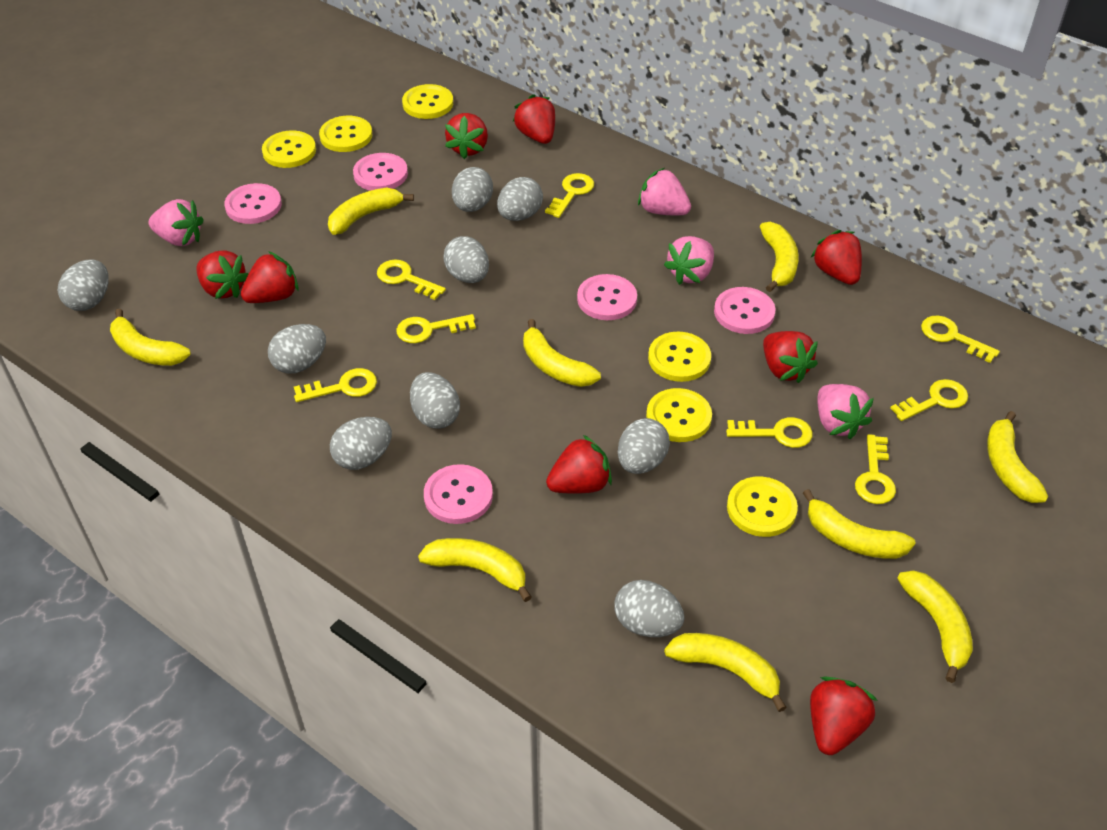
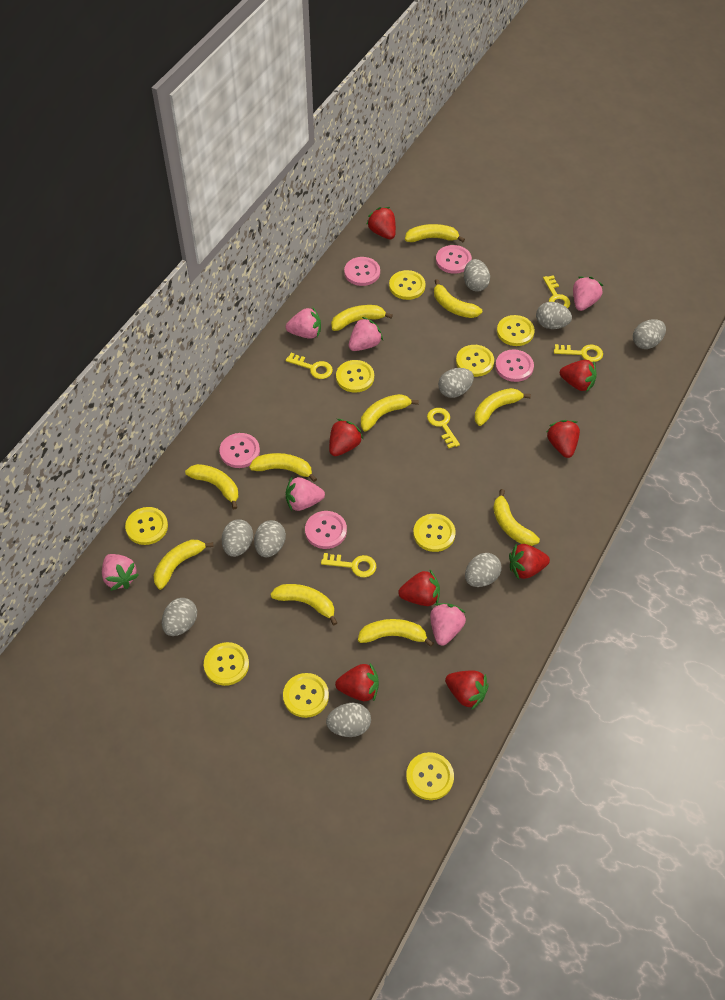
pink strawberry: [148,199,204,246] [638,168,691,215] [664,236,714,285] [818,384,874,439] = 4 -> [102,554,139,591] [286,307,321,339] [286,477,325,511] [349,317,383,351] [430,603,466,646] [573,276,604,311] = 6
yellow banana: [110,309,191,366] [328,188,414,235] [418,538,532,602] [523,319,601,387] [664,633,787,712] [760,222,799,292] [803,489,916,559] [897,570,973,683] [987,411,1048,503] = 9 -> [154,540,214,590] [185,464,238,509] [249,453,317,482] [270,584,338,625] [331,305,393,331] [358,619,434,647] [361,394,419,432] [405,224,465,242] [434,279,482,318] [475,388,531,426] [493,489,540,546] = 11
yellow button: [262,130,316,168] [319,116,373,152] [402,84,453,119] [646,388,712,442] [648,332,711,382] [727,476,798,537] = 6 -> [125,507,168,545] [204,642,249,686] [283,673,329,718] [336,360,374,393] [389,270,426,300] [406,752,454,800] [413,514,456,552] [456,345,494,377] [497,315,535,346] = 9
yellow key: [294,368,377,402] [377,260,446,300] [396,314,476,343] [545,173,594,218] [726,417,813,448] [855,434,896,504] [890,379,968,421] [921,315,1000,363] = 8 -> [286,353,333,379] [321,553,376,578] [427,408,460,448] [543,275,570,308] [554,344,603,362] = 5

